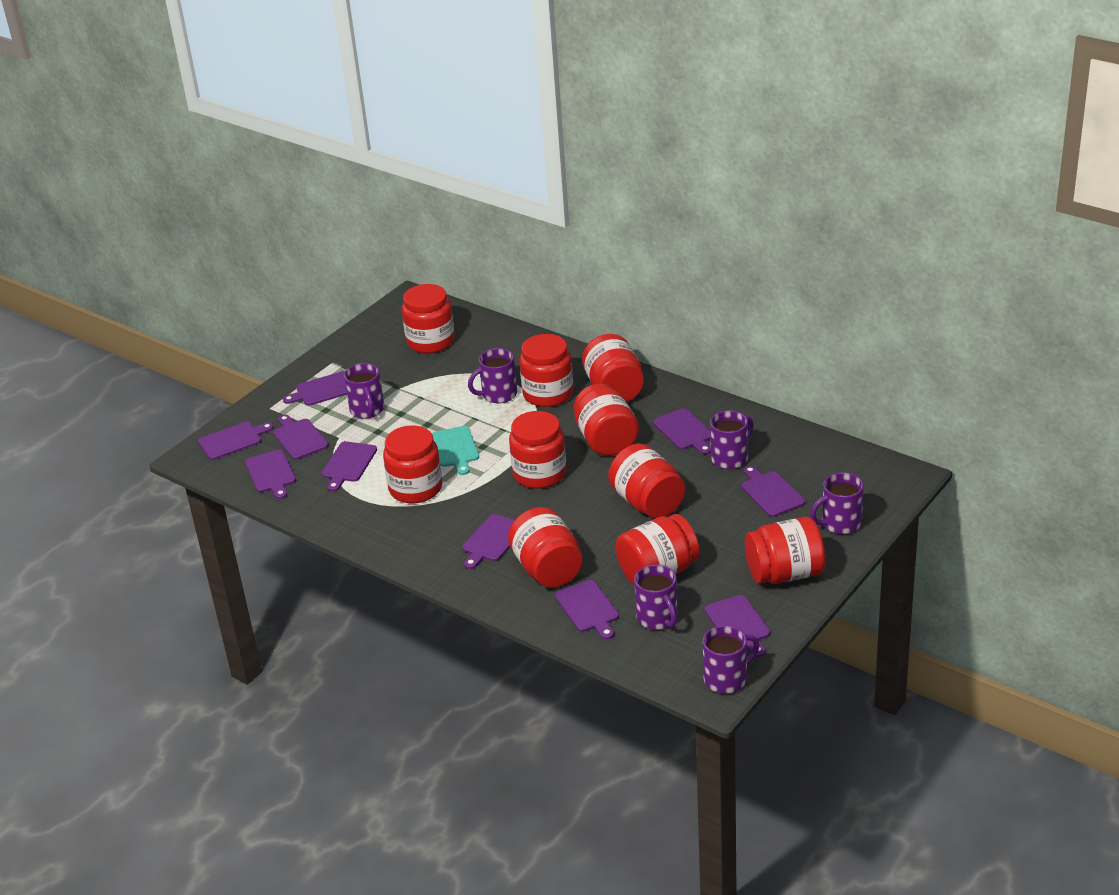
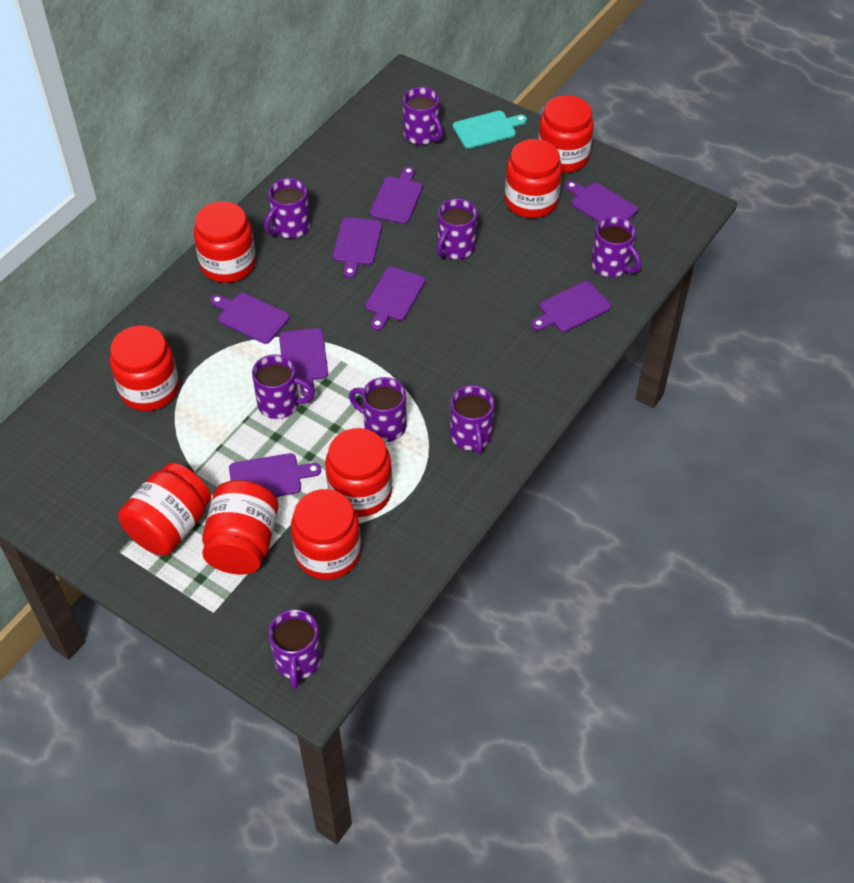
purple cutting board: [198,422,274,460] [245,450,296,499] [273,415,329,460] [283,371,347,406] [322,441,377,492] [462,514,515,569] [555,580,619,640] [653,408,711,454] [705,595,770,657] [741,466,805,517] = 10 -> [210,293,290,344] [229,453,321,497] [279,328,328,397] [333,217,382,278] [365,267,426,331] [370,167,423,224] [532,281,611,332] [565,181,638,222] = 8
purple mug: [344,363,385,419] [468,348,517,403] [634,564,678,630] [703,625,760,694] [710,410,753,469] [810,472,864,534] = 6 -> [252,354,315,419] [264,178,310,238] [269,609,322,689] [349,377,407,442] [403,87,443,145] [437,199,477,259] [450,385,495,454] [591,216,641,277] = 8
red jar: [383,425,442,503] [402,284,454,354] [508,507,583,587] [509,411,567,489] [519,334,573,407] [574,384,639,456] [582,334,644,402] [608,444,685,518] [616,514,699,585] [745,517,826,584] = 10 -> [110,326,179,411] [118,462,211,556] [194,201,256,283] [202,480,278,574] [291,489,361,580] [325,428,392,517] [505,139,562,218] [538,95,594,173] = 8

